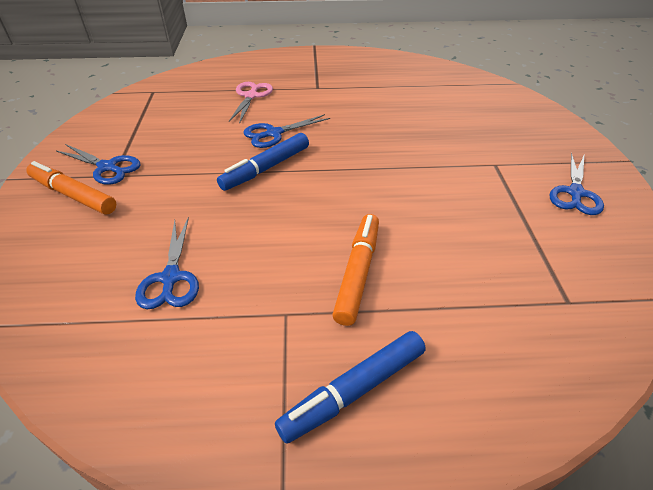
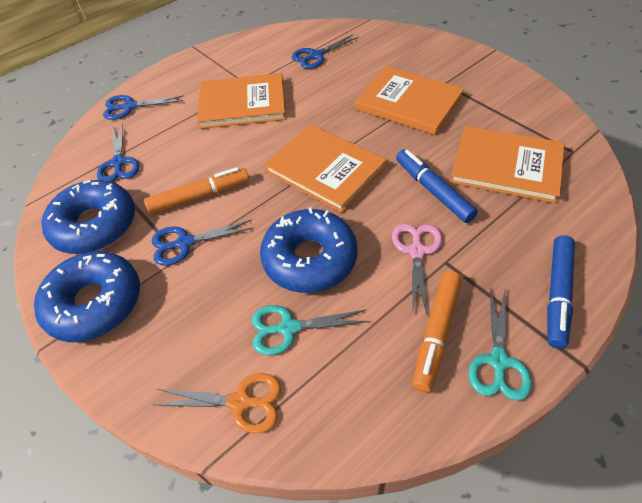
blue donut: none = 0 -> [34,251,140,342] [41,180,135,254] [260,207,357,293] = 3
orange book: none = 0 -> [197,73,286,129] [264,124,387,213] [355,66,464,135] [450,126,565,203] = 4
orange scissors: none = 0 -> [153,373,281,434] = 1
turquoise scissors: none = 0 -> [252,305,370,355] [468,287,532,401] = 2

